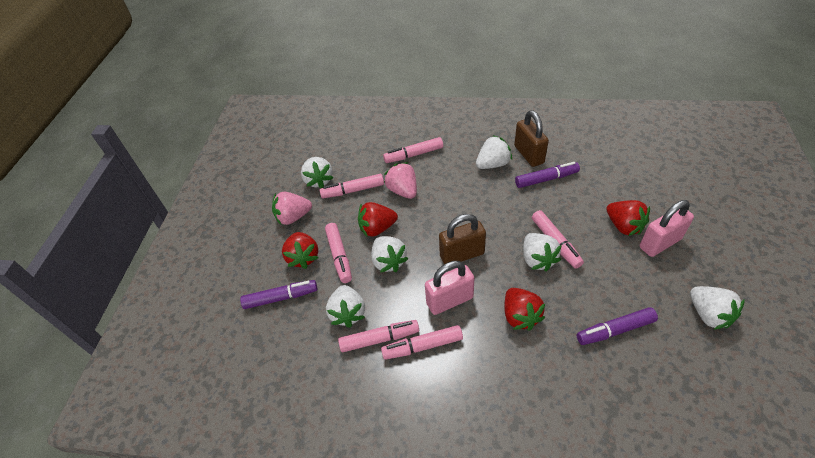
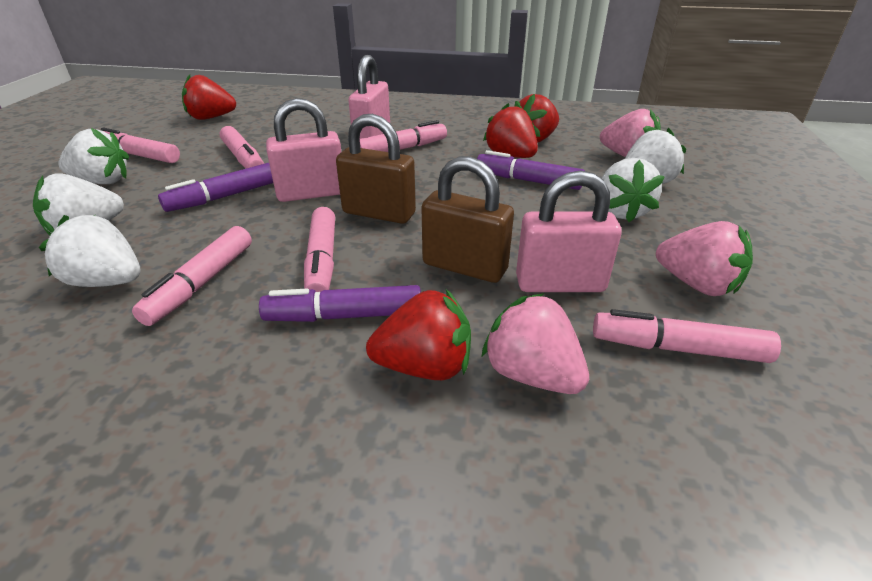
pink padlock: [425,261,475,315] [640,200,694,257] = 2 -> [266,98,341,202] [348,55,390,139] [516,170,622,292] = 3
pink strawberry: [272,192,312,225] [384,162,417,199] = 2 -> [482,293,589,394] [600,109,661,157] [656,221,753,296] = 3
white strawberry: [301,157,333,188] [326,285,365,328] [371,236,408,272] [476,135,512,169] [523,233,562,271] [690,286,744,330] = 6 -> [33,173,124,235] [39,215,140,287] [58,128,129,184] [602,158,665,222] [625,128,686,184] = 5

